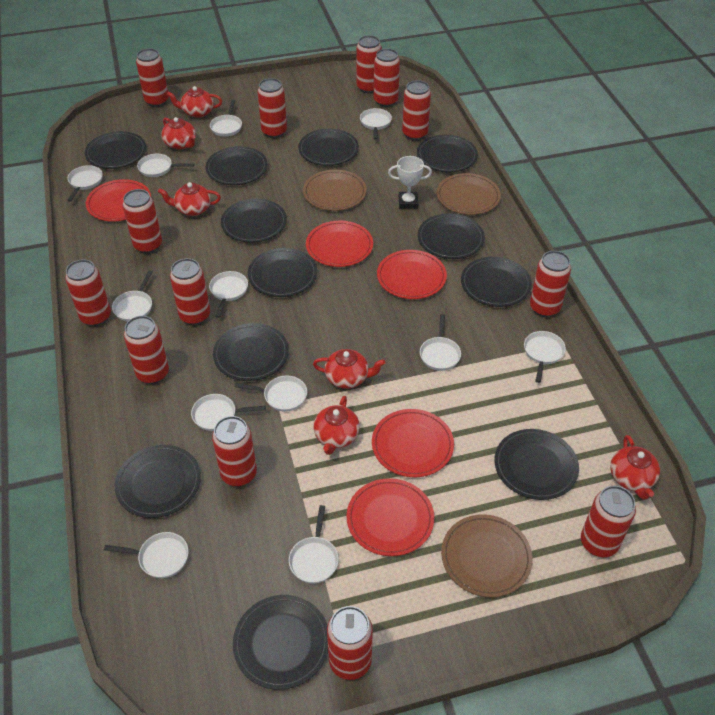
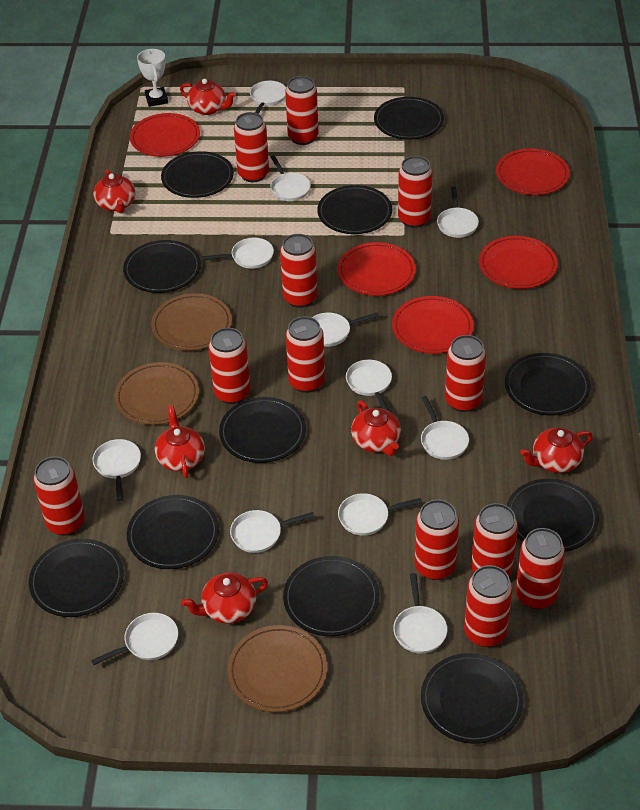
black plate: [85,131,146,169] [115,445,201,518] [206,146,268,185] [213,323,289,381] [221,198,287,243] [233,595,328,690] [248,248,318,297] [298,129,359,166] [417,135,478,172] [418,213,485,259] [461,257,532,307] [494,429,579,500] = 12 -> [29,539,124,617] [123,240,201,293] [127,495,219,569] [161,151,234,198] [219,397,306,463] [283,556,379,636] [317,185,392,234] [374,97,444,140] [421,653,524,744] [505,353,591,416] [507,479,599,552] = 11
red can: [65,259,111,326] [123,189,162,253] [124,316,169,384] [136,48,169,107] [170,258,210,325] [212,416,257,486] [258,78,287,138] [327,606,373,680] [356,35,382,93] [374,49,400,107] [402,80,431,140] [530,251,571,317] [581,486,636,557] = 13 -> [33,457,85,536] [209,328,250,404] [234,112,269,182] [280,234,318,308] [285,76,318,145] [286,316,325,393] [398,156,433,228] [415,499,459,580] [445,335,486,412] [464,565,513,647] [471,503,518,576] [516,528,565,609] = 12

